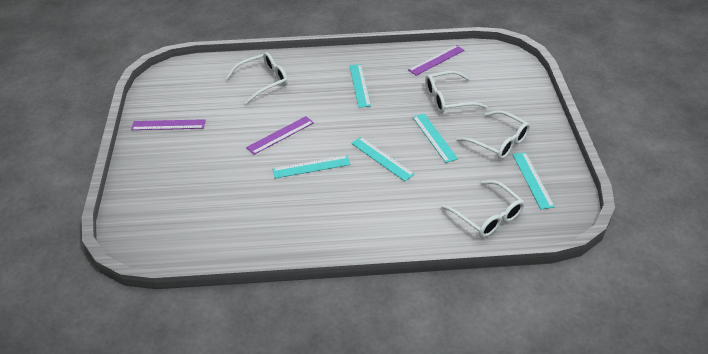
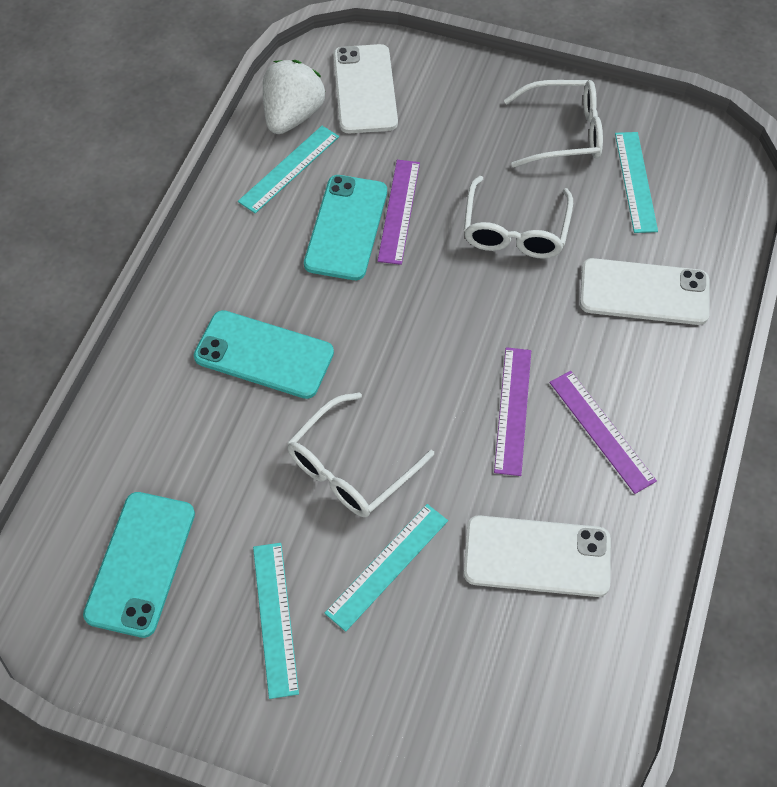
turquoise phone: none = 0 -> [83,492,195,638] [194,310,334,399] [304,175,387,280] = 3
turquoise ruler: [272,155,350,178] [349,64,371,108] [351,137,415,181] [413,114,458,163] [513,152,555,210] = 5 -> [238,126,339,213] [253,543,299,699] [325,504,448,632] [615,132,658,233] = 4
white glasses: [226,52,288,104] [425,71,488,113] [441,180,524,237] [456,110,530,159] = 4 -> [287,392,434,517] [464,176,573,259] [504,80,603,167] = 3
white phone: none = 0 -> [333,44,398,133] [464,515,611,597] [580,258,710,325] = 3
white strawberry: none = 0 -> [263,60,325,134] = 1

